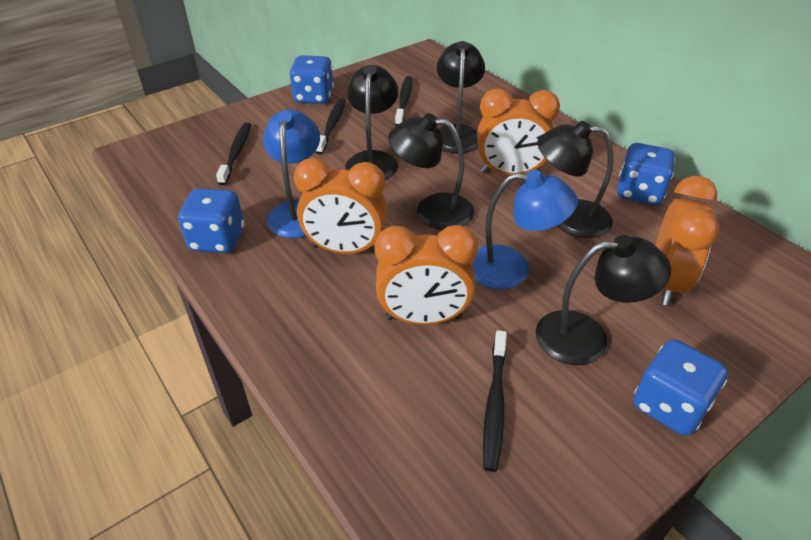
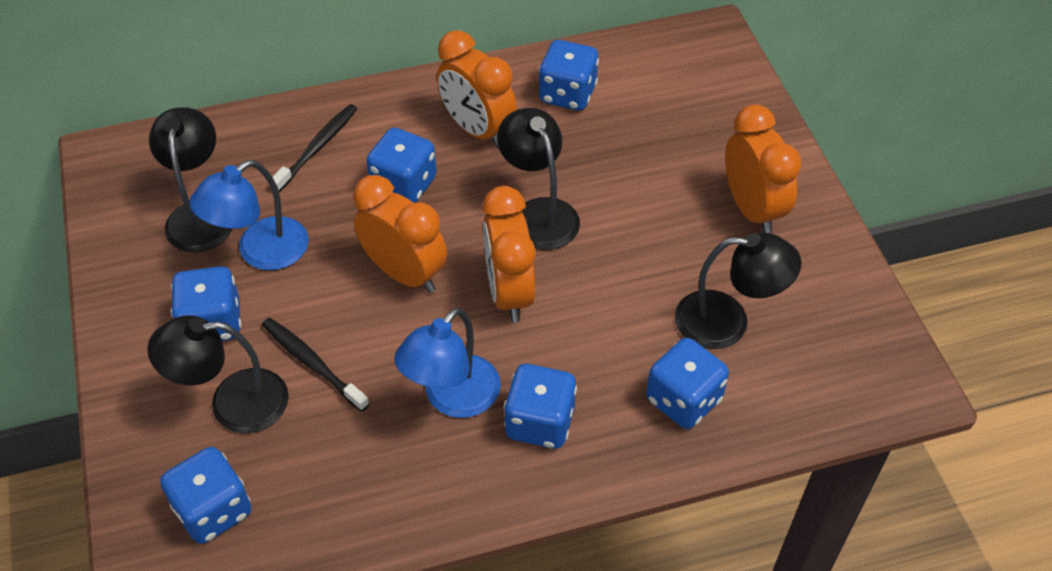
black lamp: [345,65,398,180] [388,113,474,230] [437,41,485,153] [536,235,671,365] [537,121,614,238] = 5 -> [148,315,289,433] [149,107,232,252] [497,108,580,250] [675,233,802,349] = 4
black toothbrush: [216,122,251,185] [315,98,346,154] [395,76,412,126] [483,330,507,472] = 4 -> [262,318,369,412] [273,104,357,192] = 2
blue dice: [178,188,244,253] [289,55,334,104] [617,143,675,205] [634,339,728,436] = 4 -> [160,447,251,544] [171,266,241,341] [367,128,437,203] [504,364,577,449] [539,40,599,111] [646,338,729,429] = 6

